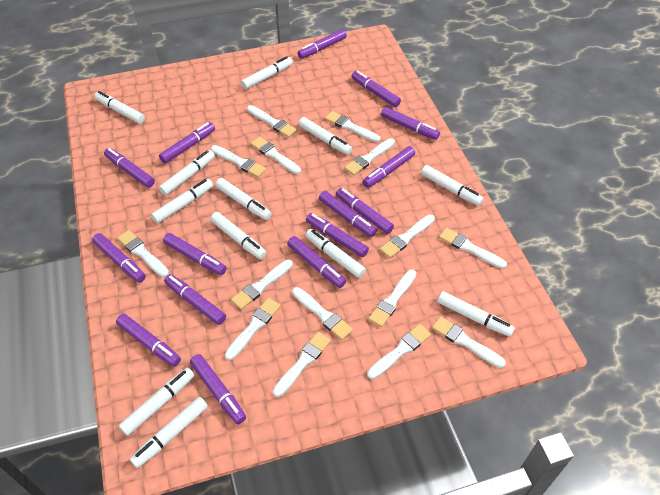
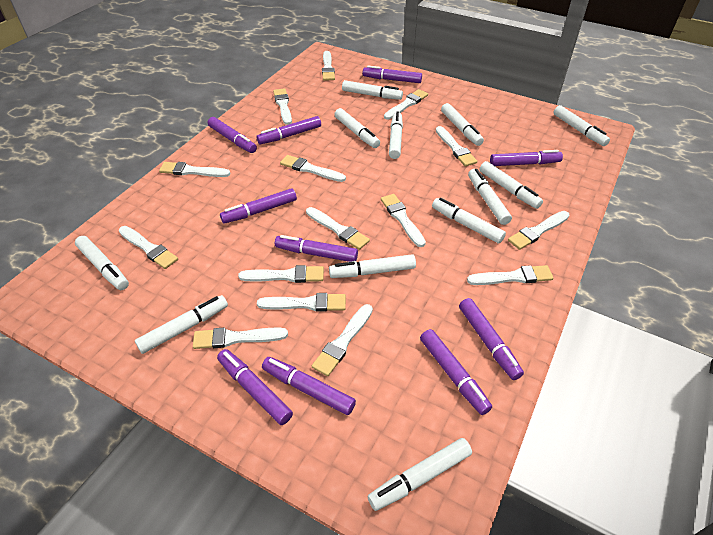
purple marker: [92,233,146,283] [104,148,155,188] [116,314,181,367] [159,122,215,163] [163,233,227,275] [164,274,226,325] [190,354,246,424] [287,236,346,288] [298,29,347,59] [306,213,369,257] [319,191,377,237] [336,188,394,234] [351,71,401,107] [362,146,415,188] [381,107,440,140] = 15 -> [208,117,257,153] [217,349,293,425] [220,188,297,224] [256,116,321,144] [262,357,356,415] [275,235,358,262] [363,66,422,83] [420,329,492,415] [459,298,524,380] [490,150,563,166] = 10

